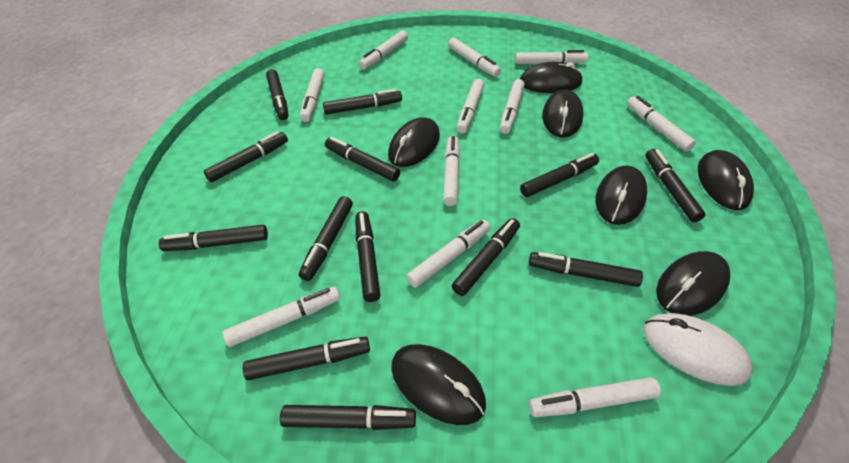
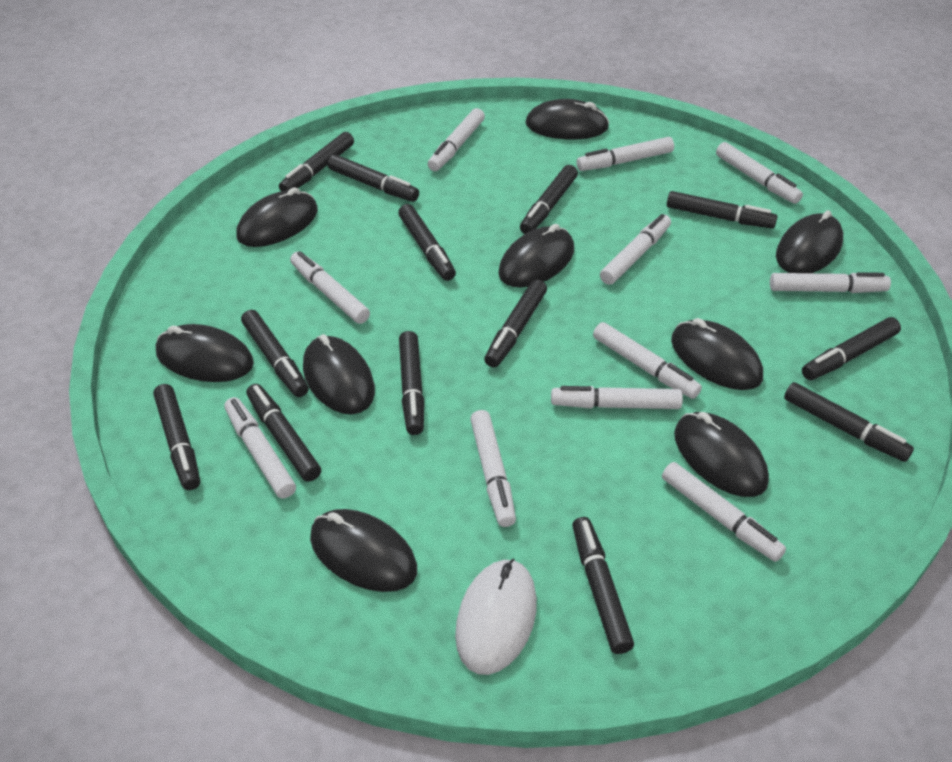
black mouse: [388,117,440,167] [391,344,486,425] [520,62,583,93] [542,89,584,137] [596,165,647,225] [656,251,731,316] [698,150,754,210] = 7 -> [156,324,254,382] [236,187,318,247] [303,334,375,414] [310,509,417,592] [498,224,574,288] [526,99,609,140] [671,318,763,390] [674,412,769,497] [776,210,843,273] = 9

